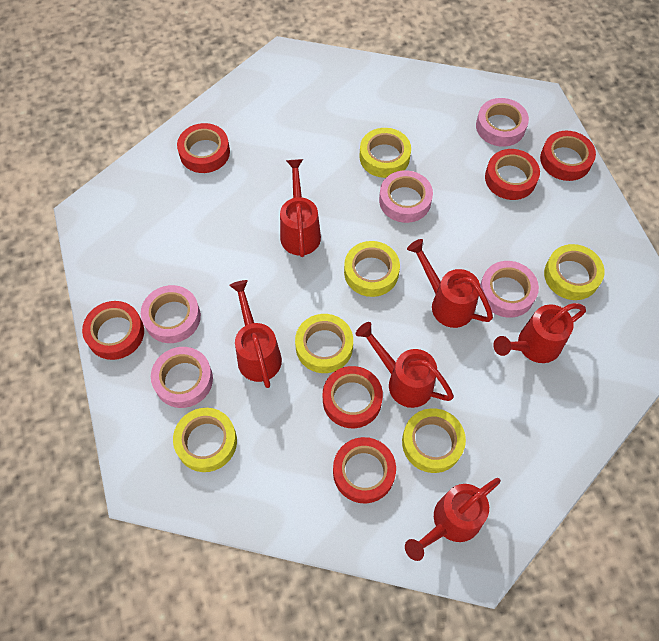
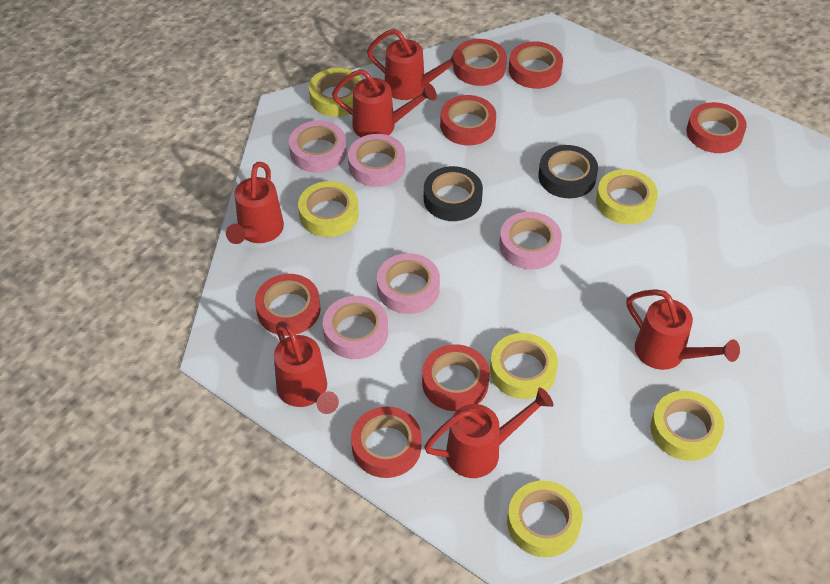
black tape: none = 0 -> [424,166,483,221] [538,145,598,198] = 2
red tape: [82,301,144,360] [177,123,230,173] [323,366,383,428] [333,437,396,504] [485,149,540,200] [540,131,596,181] = 6 -> [255,274,321,336] [351,407,421,478] [422,344,490,411] [440,95,496,145] [453,39,507,86] [509,41,563,89] [687,102,747,153] = 7

